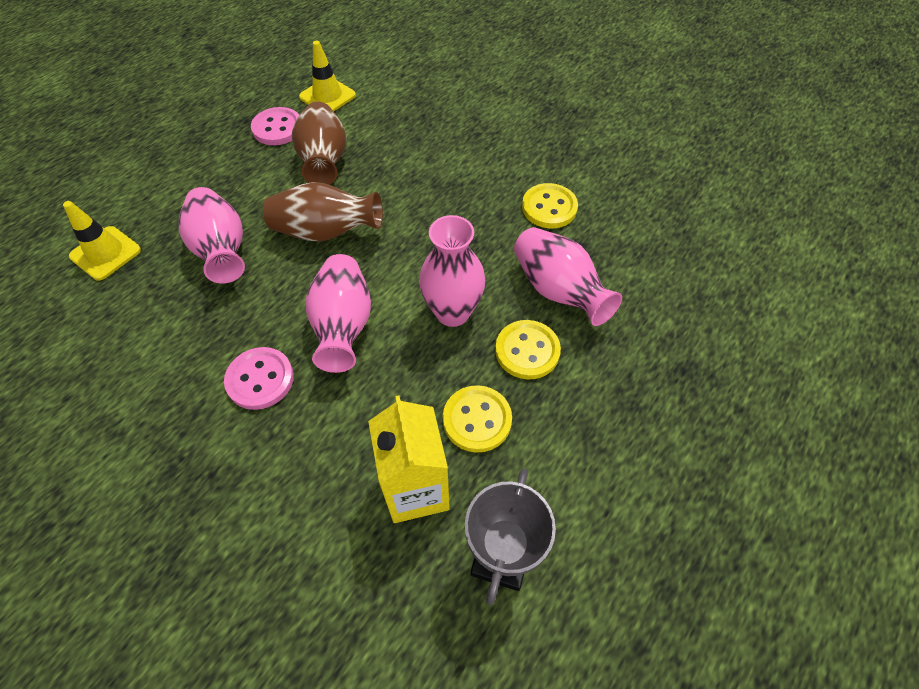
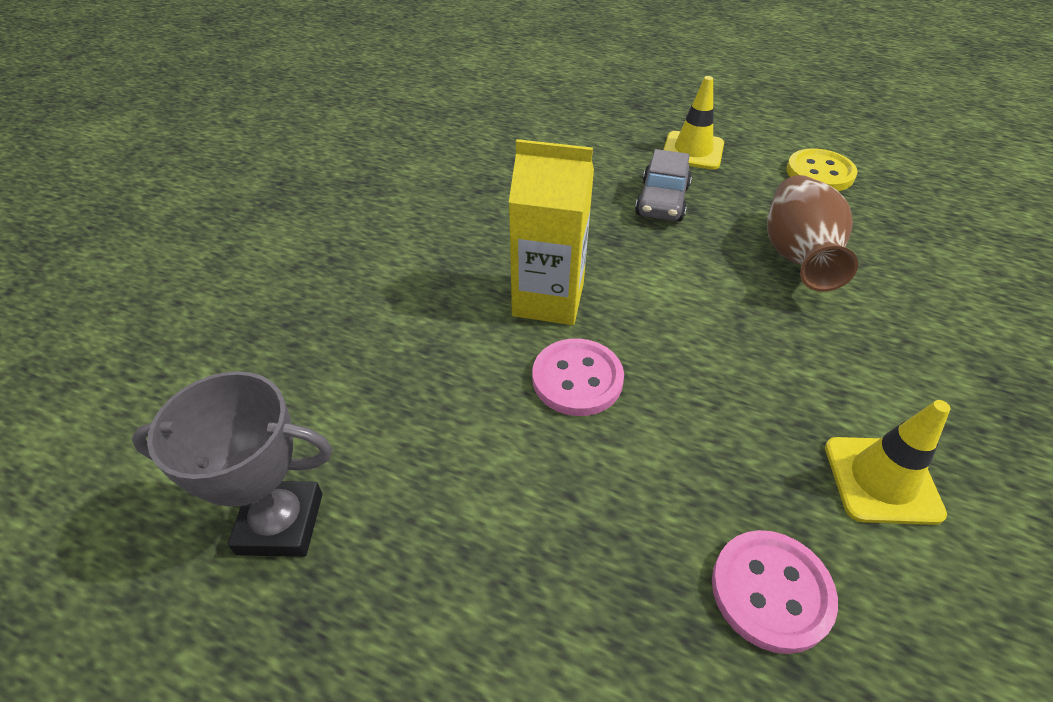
brown vase: [263,182,383,242] [292,101,346,185] = 2 -> [767,175,858,292] = 1
grey car: none = 0 -> [635,149,692,221] = 1
pink vase: [179,187,245,284] [305,254,371,373] [419,215,485,327] [514,227,622,326] = 4 -> none = 0
yellow button: [443,385,512,453] [495,320,561,380] [522,183,578,229] = 3 -> [786,149,858,191] = 1

